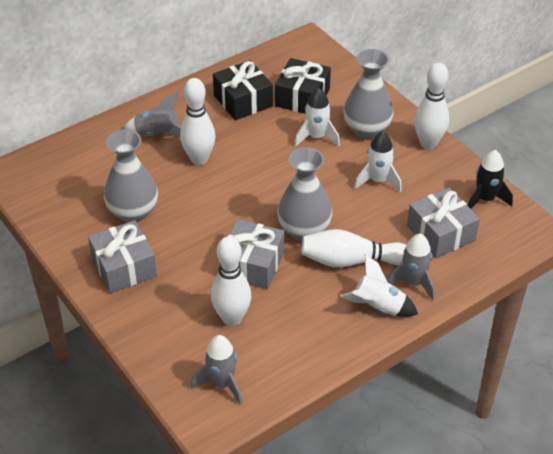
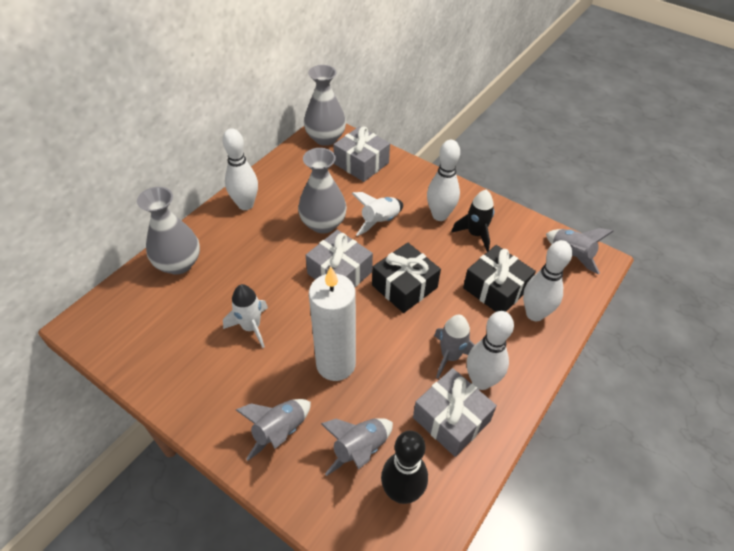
black bowling pin: none = 0 -> [381,430,428,504] = 1
grey rocket: [124,92,181,137] [191,335,242,405] [387,234,435,301] = 3 -> [236,399,311,461] [321,418,393,476] [434,315,475,378] [546,228,614,274] = 4
white candle: none = 0 -> [309,266,356,381] = 1
white rocket: [295,88,340,146] [340,254,418,317] [354,131,402,192] = 3 -> [223,284,268,348] [352,192,403,236] = 2

